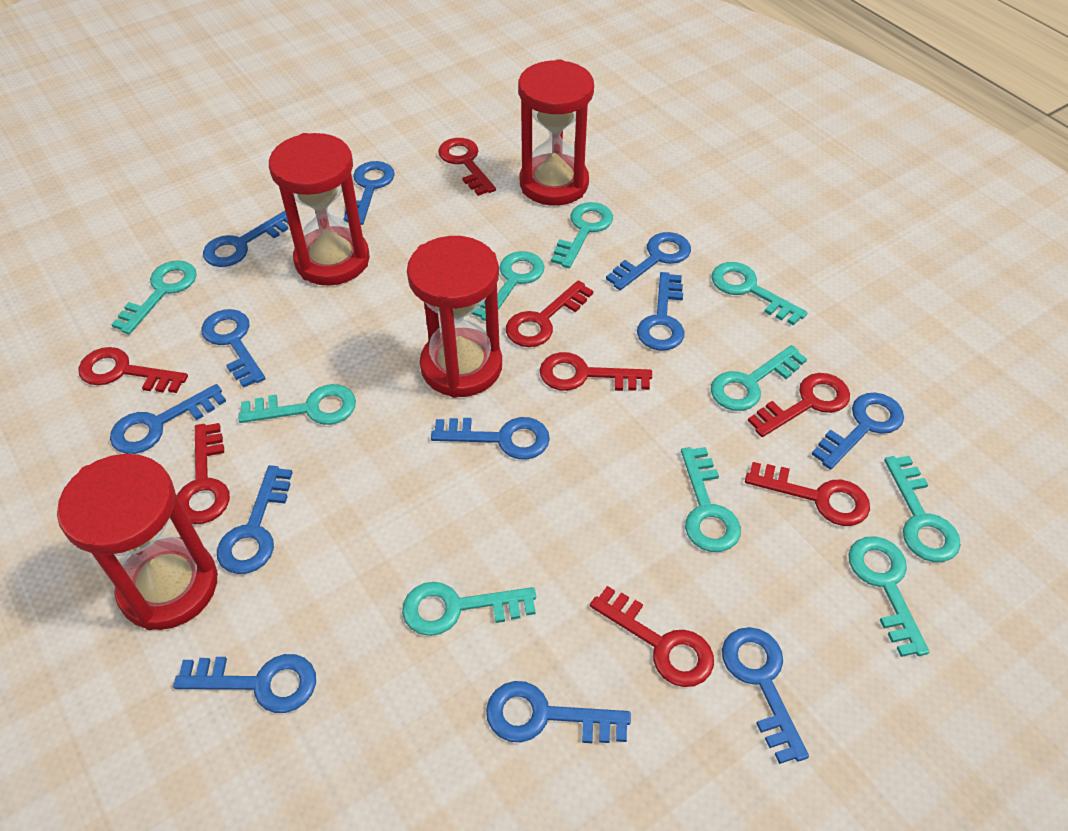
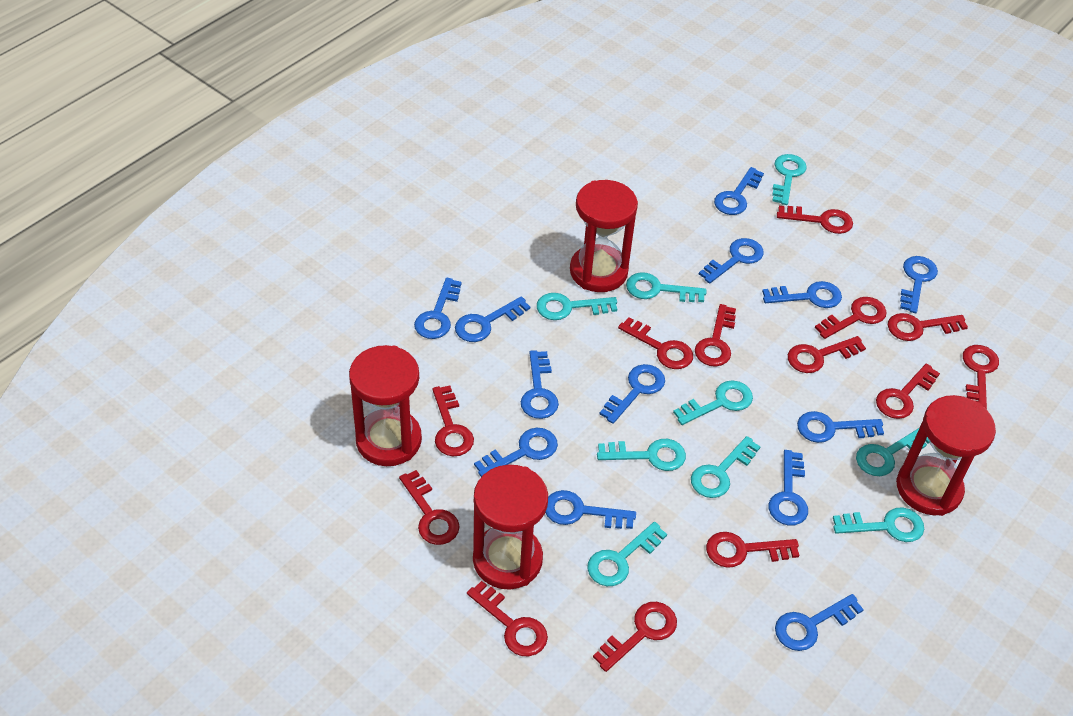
blue key: [110,384,226,454] [173,654,316,713] [201,309,266,388] [203,211,289,267] [217,465,293,574] [343,161,395,225] [431,417,550,460] [486,681,631,743] [606,232,691,290] [637,272,685,351] [722,627,809,764] [811,393,904,470] = 12 -> [414,278,462,339] [455,296,530,342] [474,428,558,477] [521,350,559,419] [545,490,636,529] [600,364,665,424] [699,238,764,284] [714,167,764,215] [762,281,842,308] [769,450,808,526] [775,594,864,651] [797,411,884,443] [900,256,938,313] = 13
red key: [78,347,188,393] [177,423,230,524] [438,138,496,196] [506,280,593,347] [539,352,652,391] [590,586,714,687] [745,462,870,526] [748,373,850,437] = 8 -> [399,470,460,545] [432,385,474,456] [467,581,548,656] [593,602,677,672] [618,317,693,369] [695,304,736,367] [706,532,800,568] [777,206,853,234] [788,336,866,373] [815,297,887,339] [876,363,940,419] [888,313,968,341] [963,345,999,409] = 13
turquoise key: [111,260,197,334] [239,384,356,425] [402,582,536,636] [472,251,544,321] [551,202,613,268] [681,447,741,552] [711,345,807,411] [712,262,807,326] [849,536,929,657] [884,456,961,562] = 10 -> [537,293,617,320] [587,522,667,586] [597,439,686,471] [626,272,706,302] [673,380,753,425] [691,436,761,498] [772,154,807,205] [833,507,924,542] [856,428,929,476] = 9

